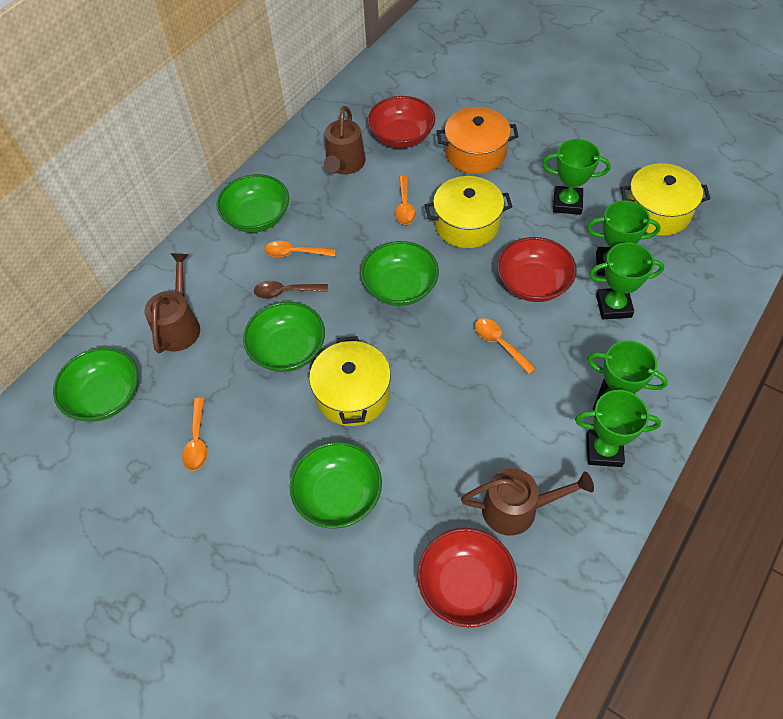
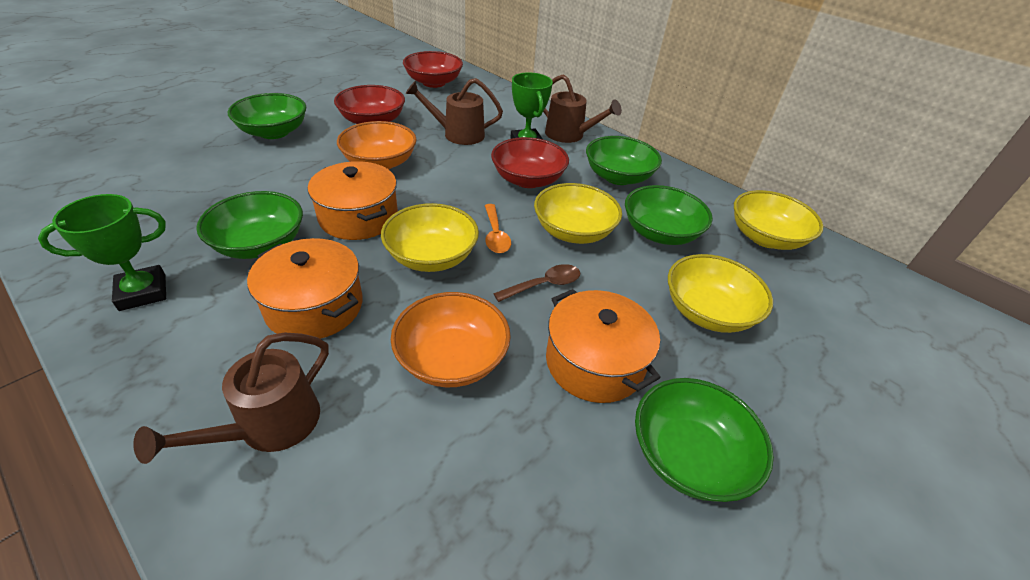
green trophy: [542,139,611,215] [575,390,661,467] [587,200,661,276] [587,340,668,410] [589,242,664,319] = 5 -> [38,194,166,311] [510,72,553,139] = 2
orange bowl: none = 0 -> [337,121,417,170] [391,292,511,387] = 2
orange pot: [436,107,519,174] = 1 -> [247,238,363,339] [308,161,398,240] [546,289,661,403] = 3
orange spoon: [182,398,207,471] [264,241,336,257] [395,175,416,225] [475,318,536,374] = 4 -> [485,204,511,253] = 1
yellow bowl: none = 0 -> [381,203,479,272] [534,183,622,244] [668,254,773,333] [734,190,824,250] = 4
yellow pot: [309,336,391,426] [425,176,513,248] [620,163,710,236] = 3 -> none = 0

